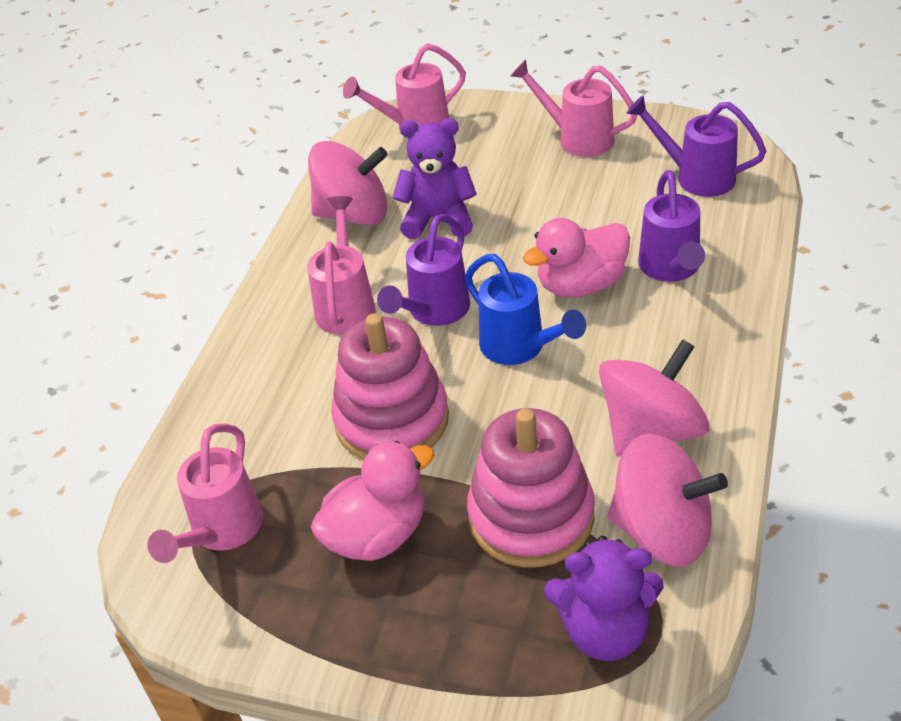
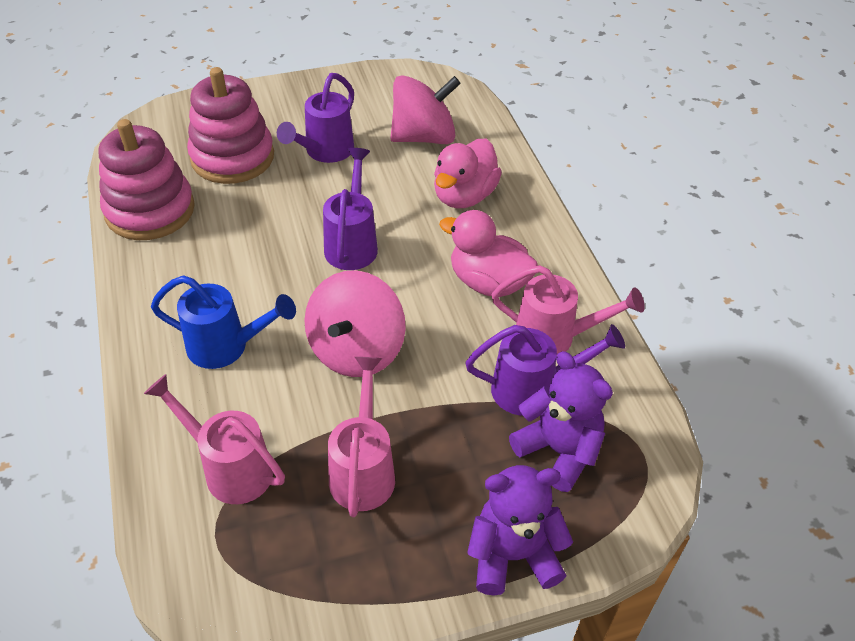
pink spinning top: [308,141,388,226] [599,339,709,456] [608,434,728,567] = 3 -> [304,270,406,377] [390,75,461,144] = 2
pink watering can: [147,423,263,563] [307,196,376,335] [343,43,466,129] [510,59,637,157] = 4 -> [144,374,285,504] [328,357,395,517] [492,265,645,354] = 3

